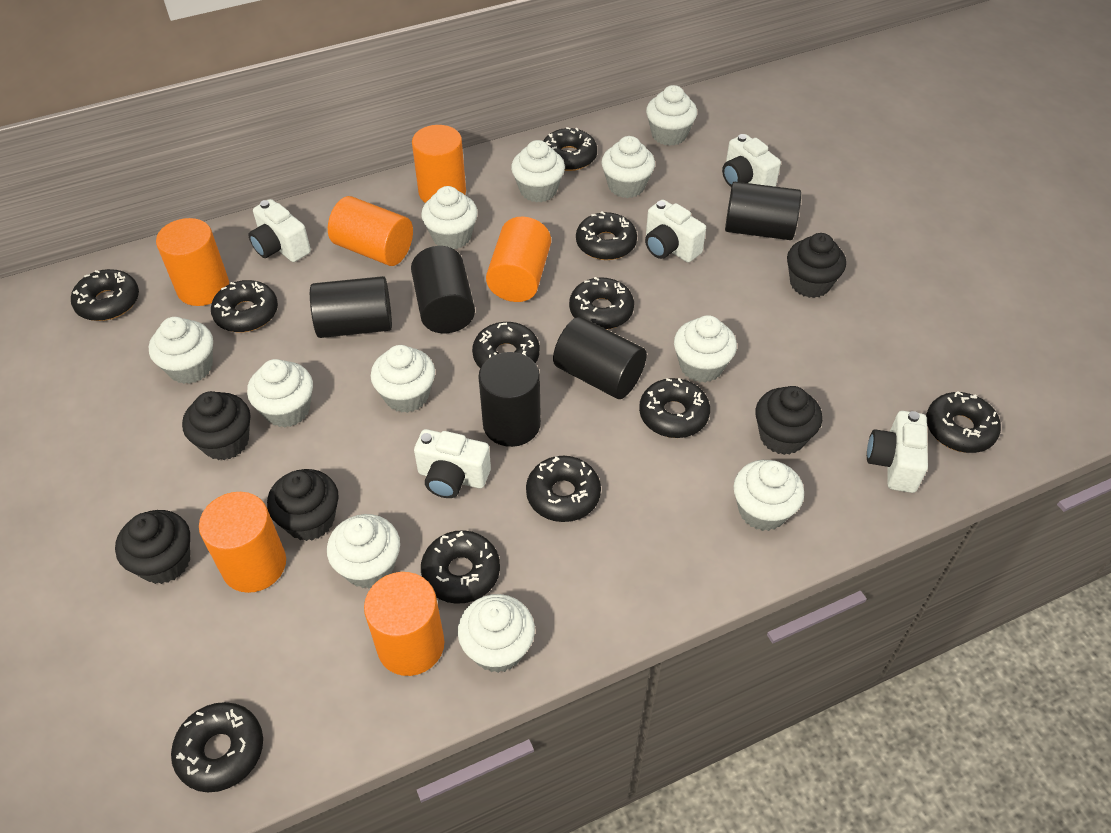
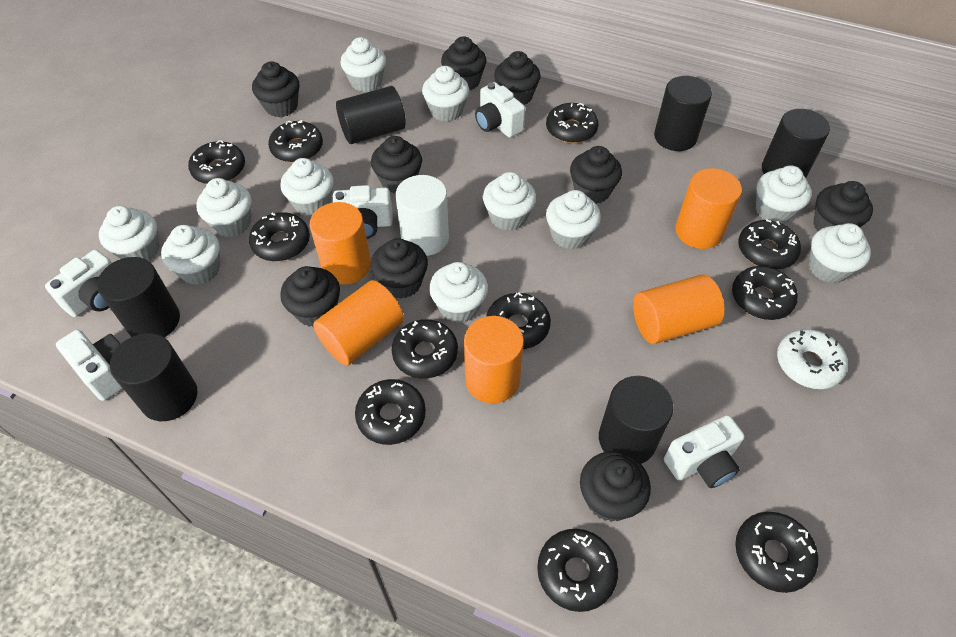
black cupcake: [115,510,190,584] [182,391,250,460] [267,469,339,541] [755,386,822,455] [787,233,846,298] = 5 -> [252,62,299,117] [280,266,340,327] [370,238,428,299] [371,136,422,193] [441,36,487,90] [494,51,541,105] [570,146,622,204] [580,451,651,522] [813,181,873,232] = 9
black cylinder: [310,276,392,338] [411,246,475,333] [478,352,541,447] [553,317,647,399] [725,182,801,240] = 5 -> [97,257,180,337] [110,333,197,421] [336,86,406,144] [599,376,674,464] [654,76,712,151] [762,109,830,178] = 6
orange cylinder: [156,218,229,306] [199,492,286,593] [328,196,413,266] [364,572,445,676] [412,125,466,203] [486,217,551,302] = 6 -> [310,202,371,285] [313,280,404,366] [464,316,524,403] [633,275,725,344] [675,168,742,249] = 5
white cylinder: none = 0 -> [396,175,449,256] = 1
white donut: none = 0 -> [777,329,848,389] = 1

